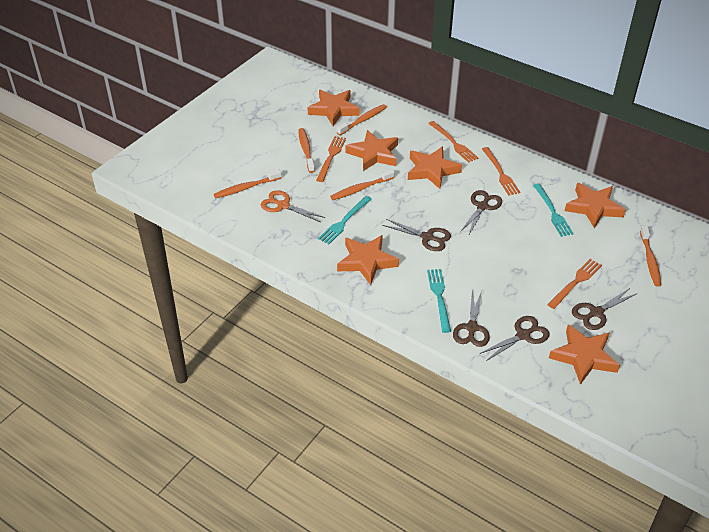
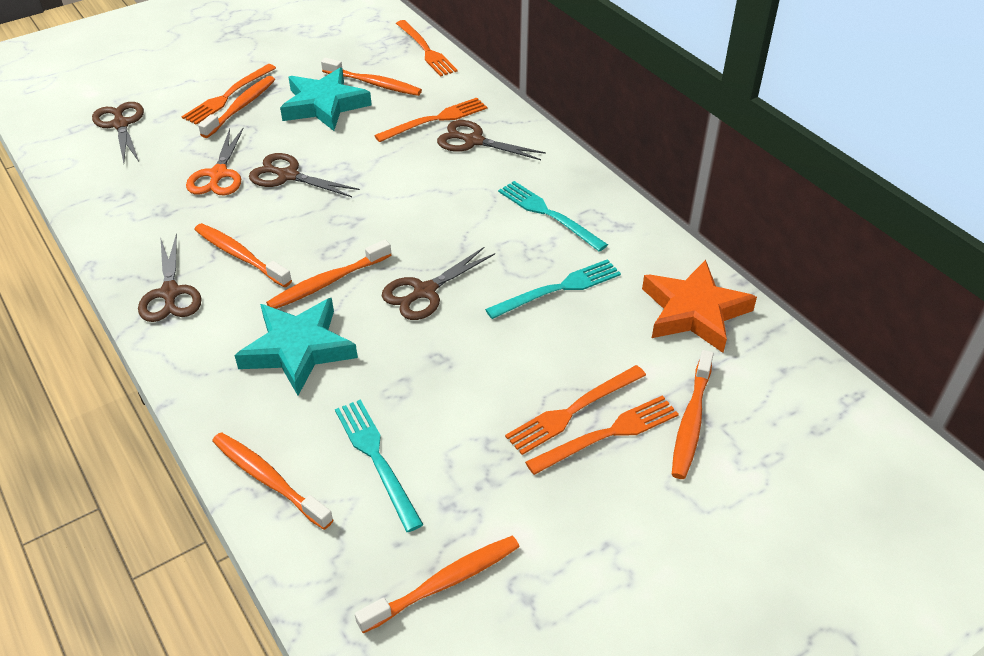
orange fork: [316,136,346,182] [428,121,478,163] [482,147,520,195] [547,259,602,309] = 4 -> [182,64,276,125] [374,98,487,142] [396,20,458,77] [505,365,646,455] [525,395,679,475] = 5
orange star: [308,90,360,126] [337,235,399,285] [345,130,398,171] [408,146,462,189] [549,324,620,385] [565,183,626,228] = 6 -> [642,260,757,353] = 1
orange toothbrush: [214,169,282,198] [298,128,315,173] [330,169,395,200] [337,104,387,135] [640,226,661,287] = 5 -> [194,223,292,287] [198,76,275,138] [212,432,333,530] [266,239,391,309] [321,58,422,96] [355,536,519,633] [672,350,714,479] = 7
turquoise star: none = 0 -> [234,298,358,395] [280,68,372,131] = 2

